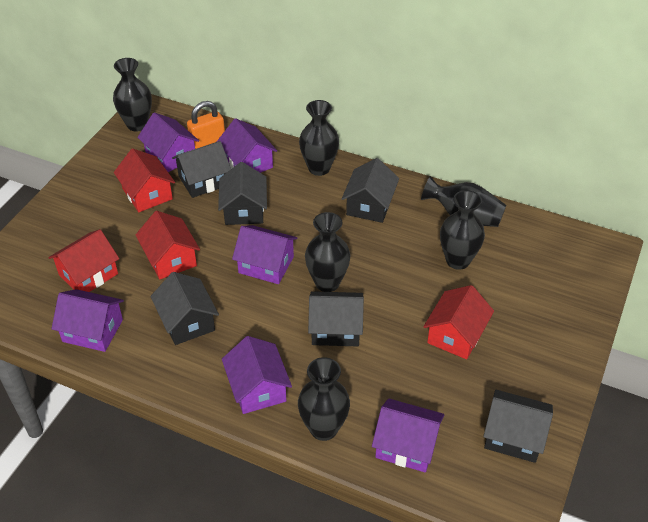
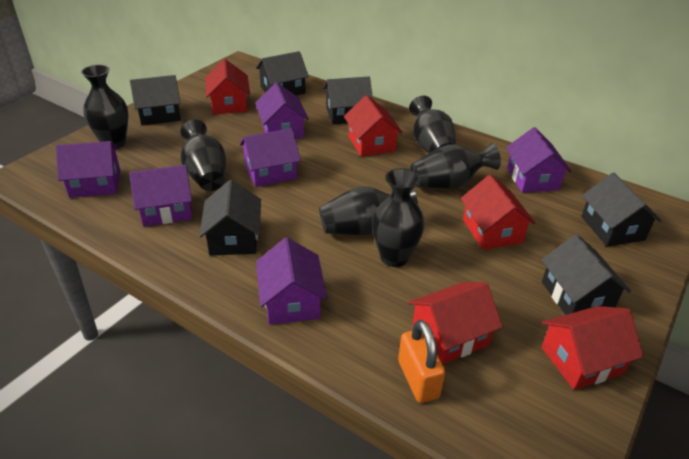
red house: [48,229,119,292] [114,148,175,212] [136,211,200,279] [423,285,494,359] = 4 -> [206,59,250,114] [344,95,403,157] [409,282,503,364] [461,175,536,250] [542,306,644,390] = 5

